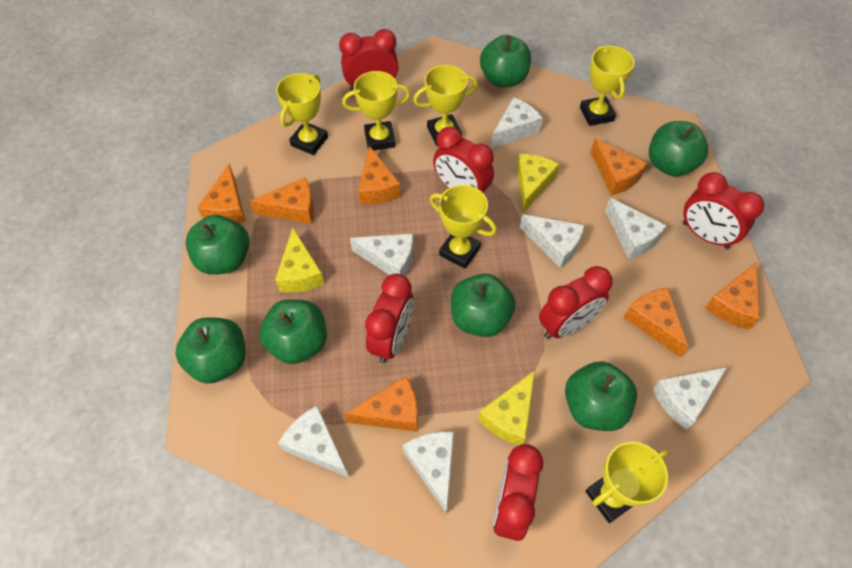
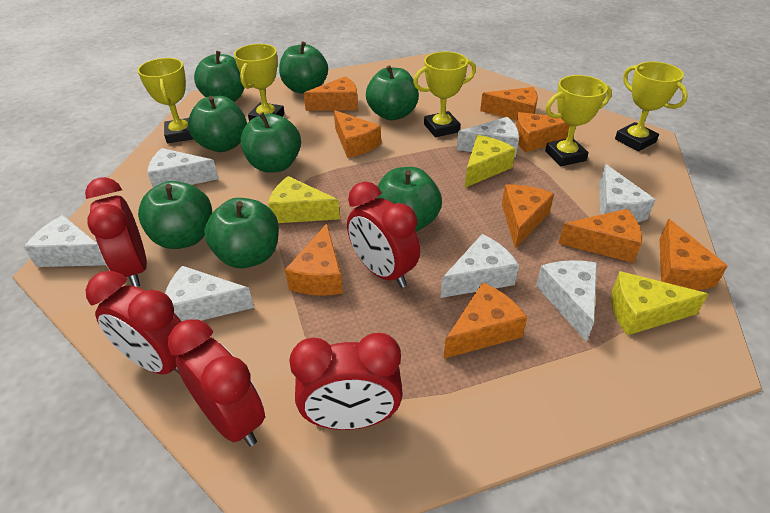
green apple: [175,317,246,384] [185,215,250,274] [259,299,327,364] [451,274,516,337] [480,35,531,87] [565,361,637,431] [649,121,708,176] = 7 -> [138,181,212,249] [188,96,247,152] [194,51,245,102] [204,198,279,268] [241,112,301,173] [279,41,328,94] [366,65,419,120] [377,167,442,232] = 8
orange cheese: [197,164,246,223] [250,177,314,224] [345,376,418,432] [358,146,401,205] [590,138,647,196] [624,287,688,357] [705,262,760,329] = 7 -> [285,223,343,296] [304,76,358,111] [334,110,381,158] [444,282,527,359] [480,87,538,120] [502,185,554,249] [516,112,570,152] [558,209,642,263] [660,219,728,290] = 9
red clock: [339,29,399,91] [365,274,414,363] [433,127,494,193] [493,444,543,541] [539,266,613,339] [683,172,764,249] = 6 -> [85,177,147,287] [86,271,182,375] [168,319,265,447] [289,333,403,430] [347,181,420,288] = 5
yellow trophy: [276,73,328,155] [342,71,411,150] [413,65,478,146] [430,185,497,269] [580,45,635,126] [585,442,669,523] = 6 -> [138,58,193,143] [234,44,285,121] [413,52,476,137] [545,75,612,166] [615,62,688,151] = 5

